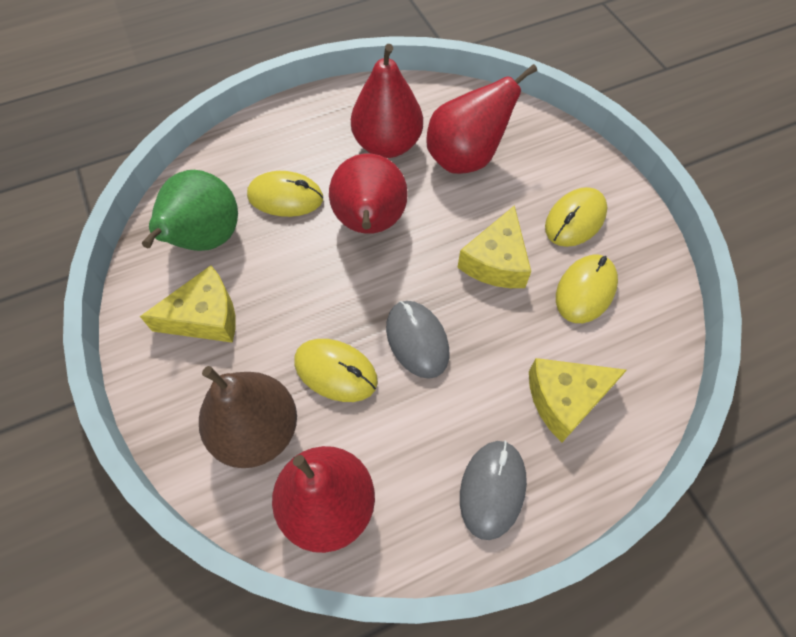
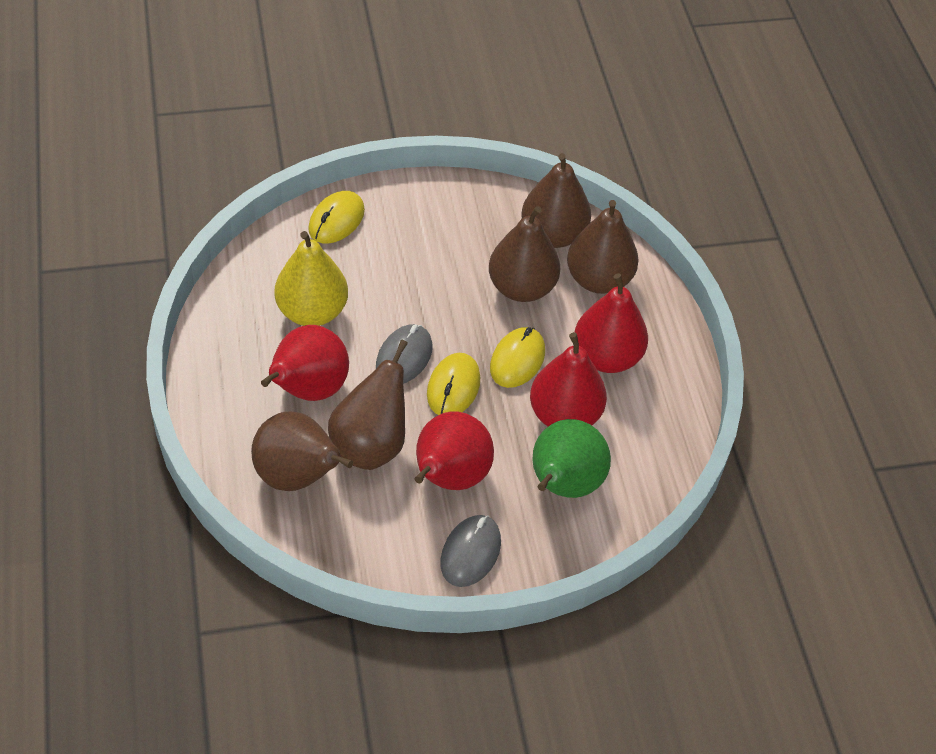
brown pear: [199,366,297,468] = 1 -> [251,411,353,491] [328,340,408,470] [489,206,560,302] [522,153,591,248] [567,200,639,294] = 5
yellow cheese: [140,265,235,343] [457,205,531,288] [529,358,627,442] = 3 -> none = 0
yellow mouse: [247,171,323,217] [294,339,378,402] [545,187,607,247] [556,255,618,323] = 4 -> [308,191,365,244] [427,353,480,415] [490,327,545,388] = 3
yellow pear: none = 0 -> [275,231,348,326] = 1

